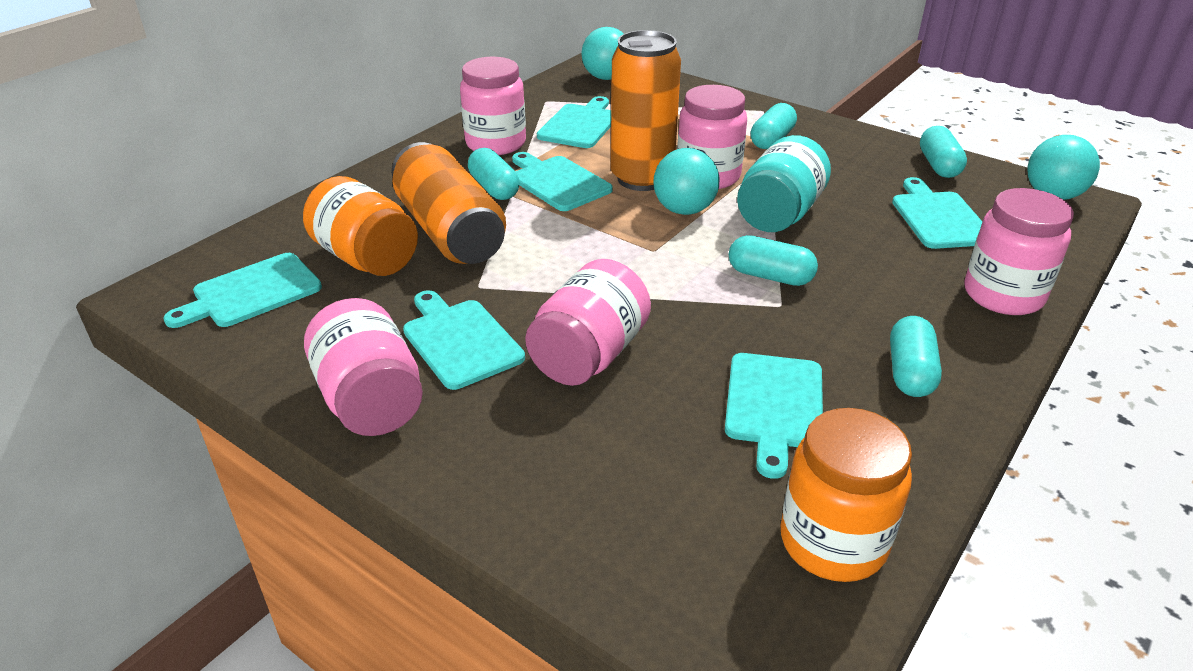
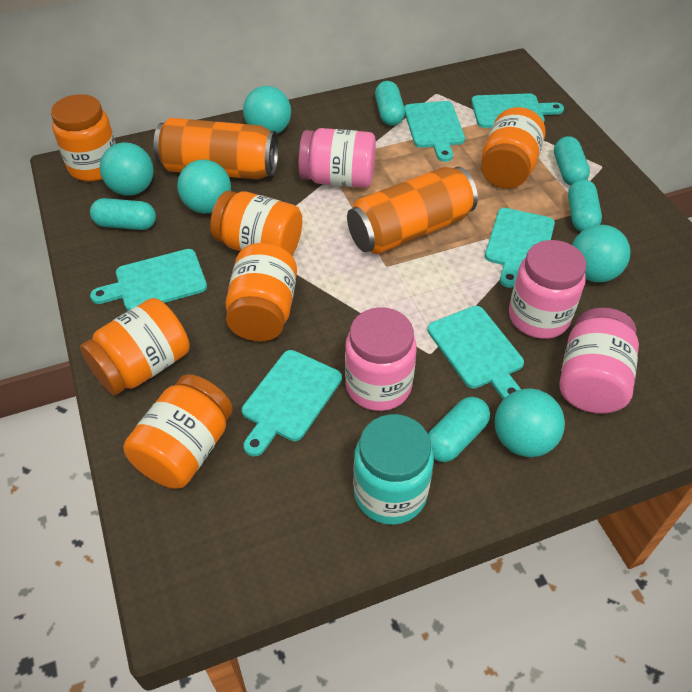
orange jar: [303,176,418,276] [781,408,912,582] = 2 -> [51,94,116,181] [80,298,190,395] [123,374,233,489] [210,191,302,255] [225,243,297,341] [481,107,546,188] = 6
pink jar: [304,298,423,436] [460,57,526,155] [525,259,651,386] [677,85,747,189] [964,188,1074,315] = 5 -> [299,128,376,188] [345,308,417,411] [509,240,586,339] [560,308,639,414] = 4
turquoise ball: [581,27,624,80] [653,148,720,215] [1027,135,1100,200] = 3 -> [100,142,153,196] [177,160,231,214] [243,86,291,134] [495,389,565,457] [572,225,630,282] = 5

